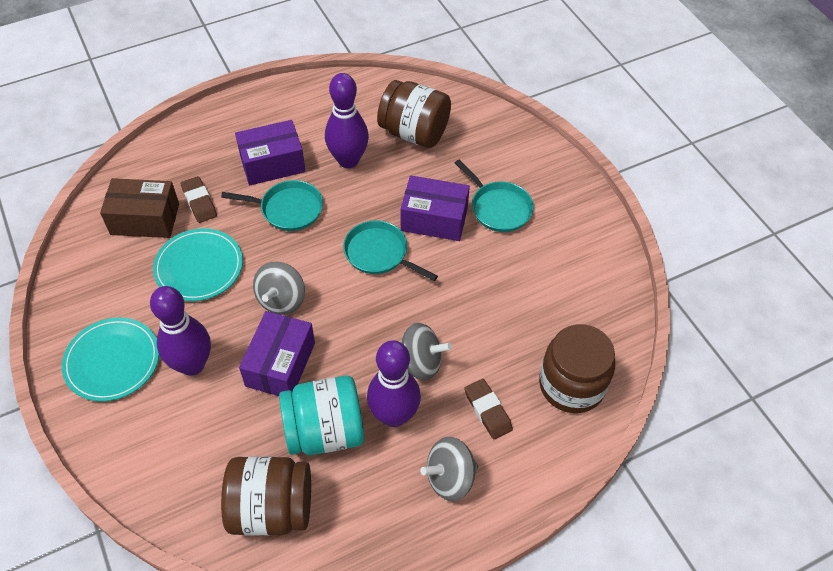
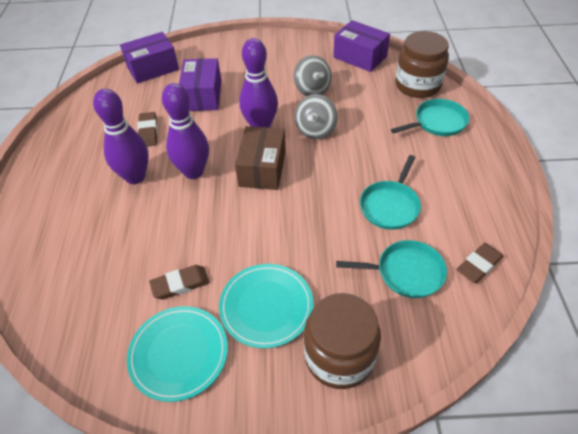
brown eraser: [181,176,217,223] [464,379,513,439] = 2 -> [137,112,158,147] [149,265,209,300] [456,243,504,283] = 3
brown jar: [221,456,311,536] [377,80,451,148] [539,324,615,413] = 3 -> [304,293,381,389] [395,31,449,98] = 2
grey spinning top: [253,262,305,315] [401,323,452,381] [421,437,479,501] = 3 -> [294,55,332,96] [295,94,338,139] = 2
turquoise jar: [279,375,364,455] = 1 -> none = 0

